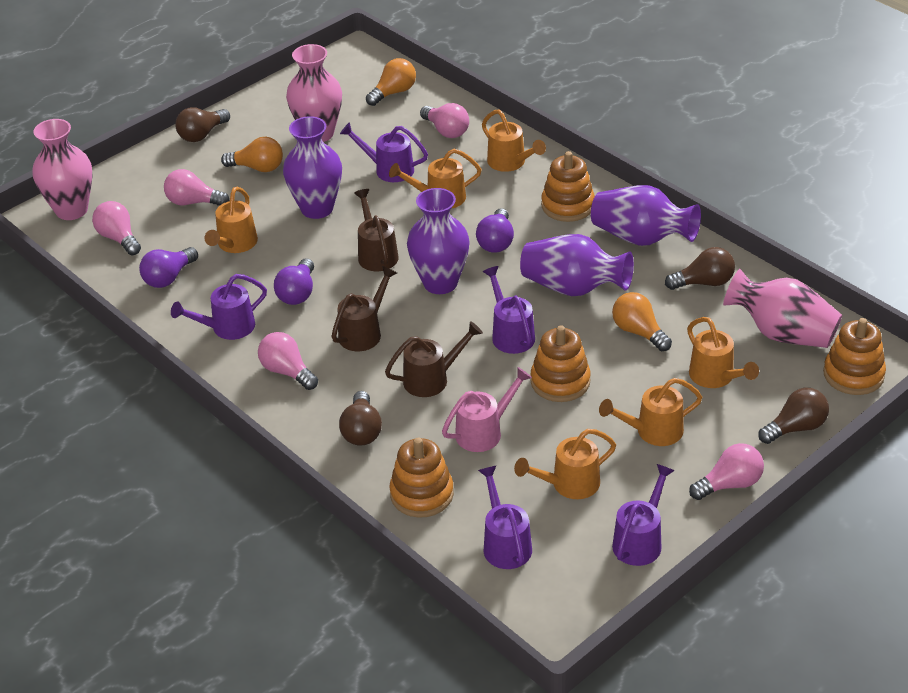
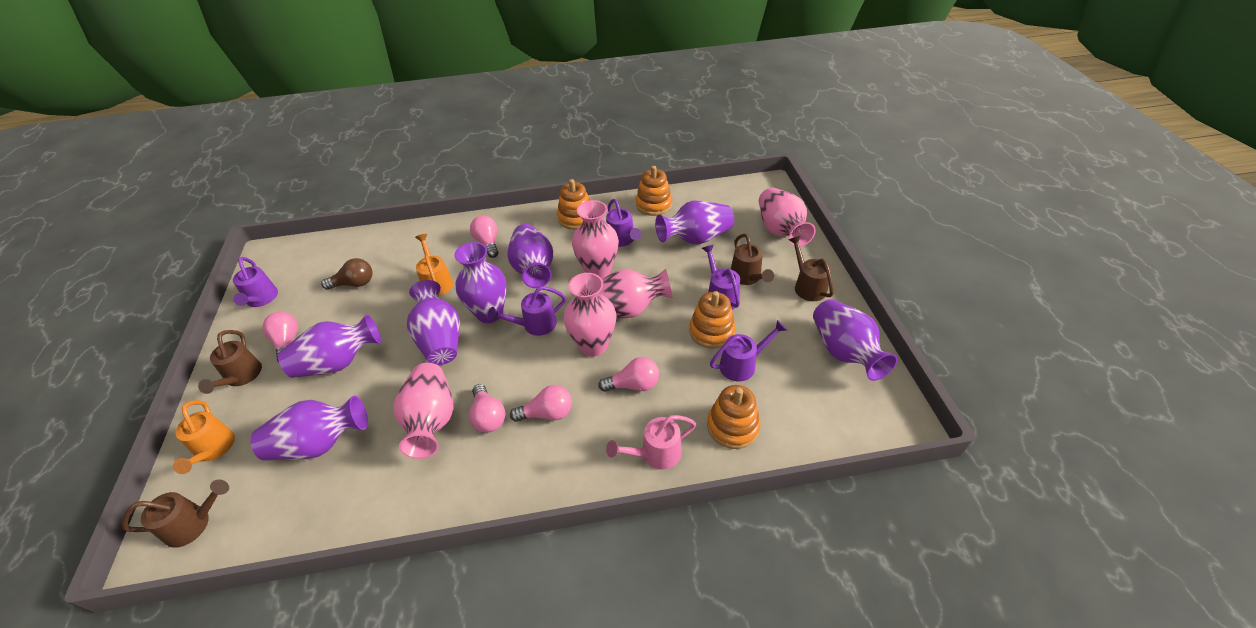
brown light bulb: [175,107,230,142] [339,391,382,446] [665,247,735,290] [758,388,829,444] = 4 -> [321,258,373,290] = 1
brown watering can: [331,266,397,351] [354,189,399,271] [385,321,483,397] = 3 -> [122,479,229,548] [198,330,262,394] [731,233,774,285] [789,236,834,301] = 4
orange light bulb: [221,137,283,172] [366,58,416,106] [612,292,672,351] = 3 -> none = 0
orange watering can: [205,187,258,253] [389,149,482,209] [482,109,546,172] [514,429,616,499] [599,378,702,446] [687,317,759,388] = 6 -> [173,400,235,474] [415,234,453,296] = 2
pink vase: [33,119,92,220] [286,44,342,142] [723,269,842,348] = 3 -> [393,363,454,459] [564,273,617,357] [572,200,619,279] [599,269,673,318] [759,188,816,247] = 5
purple light bulb: [139,247,198,288] [274,258,314,305] [476,208,514,253] = 3 -> none = 0
purple vase: [283,116,342,219] [407,188,470,294] [520,234,634,296] [591,185,701,246] = 4 -> [251,395,368,460] [278,314,381,378] [407,280,460,365] [454,242,507,323] [508,224,553,288] [655,200,734,244] [813,299,898,381] = 7

